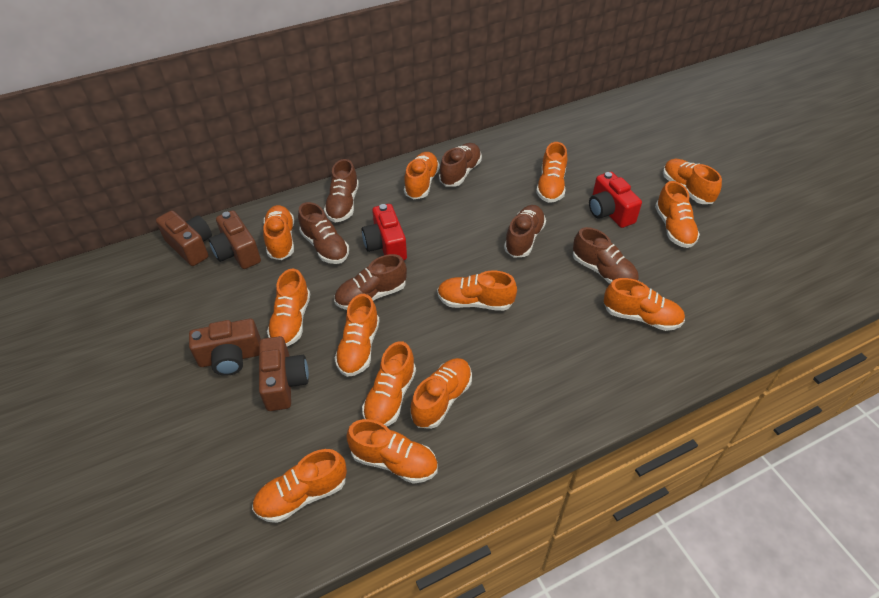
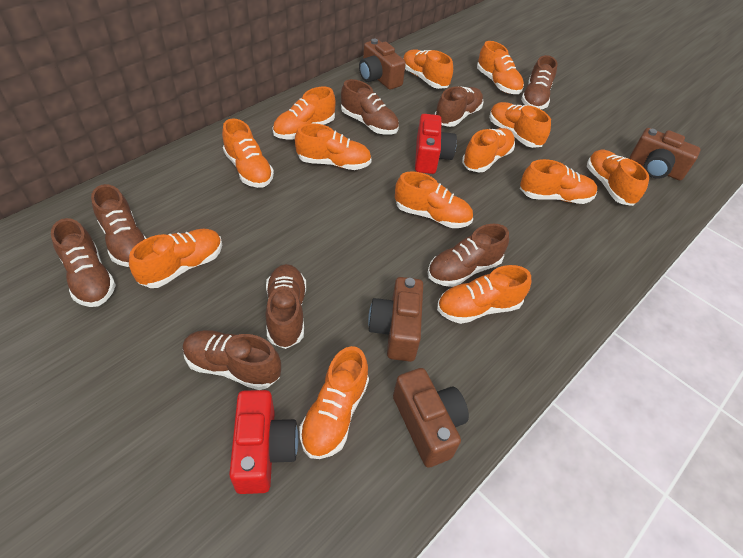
brown shoe: [298,202,349,264] [324,159,359,222] [334,254,407,310] [439,143,482,187] [504,205,546,258] [573,227,639,284] = 6 -> [51,218,116,307] [91,184,147,267] [183,330,281,390] [265,264,306,349] [341,79,399,135] [427,224,509,287] [435,86,484,127] [521,55,557,109] = 8

